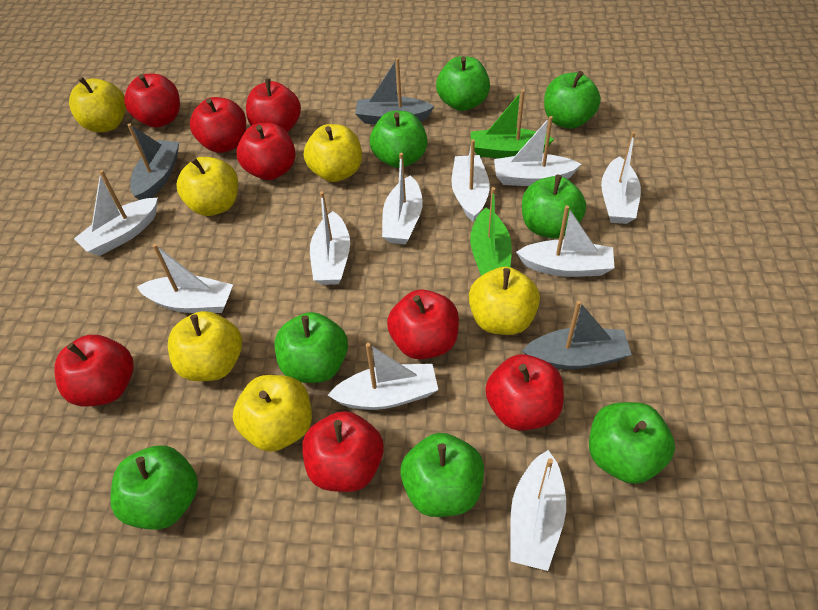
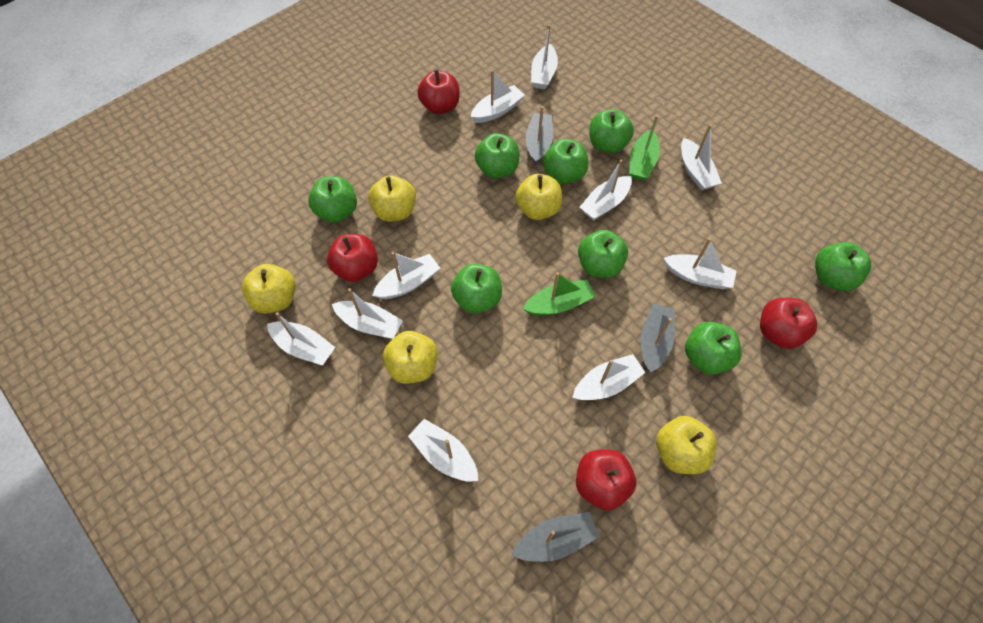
red apple: [54,335,134,407] [124,74,180,128] [190,97,246,153] [237,123,296,180] [246,78,301,133] [302,411,384,492] [387,289,459,360] [485,354,564,431] = 8 -> [327,234,378,282] [417,69,460,114] [576,449,636,510] [760,298,817,349] = 4
yellow apple: [69,77,126,133] [168,311,242,381] [176,157,238,216] [233,375,312,452] [304,124,362,182] [469,267,540,335] = 6 -> [242,264,296,314] [368,175,416,222] [383,331,437,384] [515,174,562,220] [656,416,716,474] = 5

